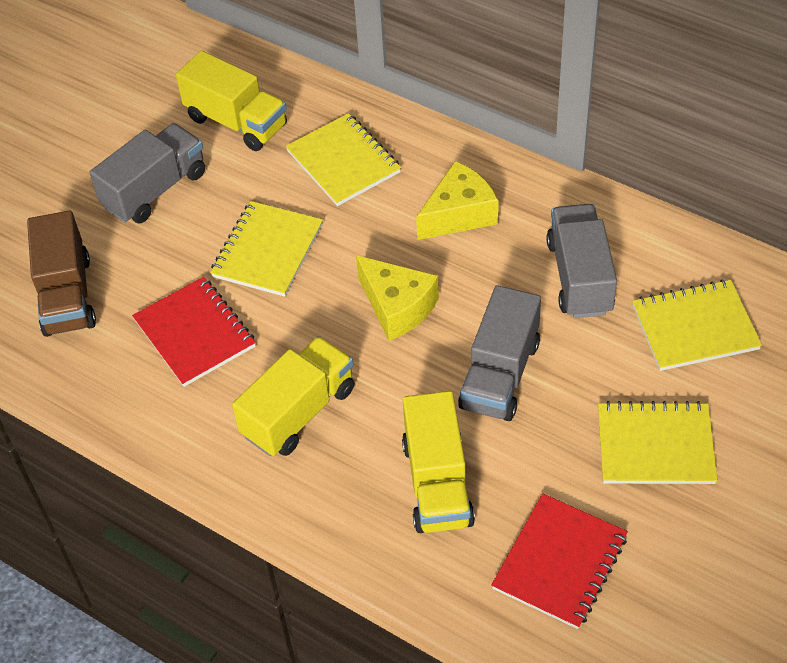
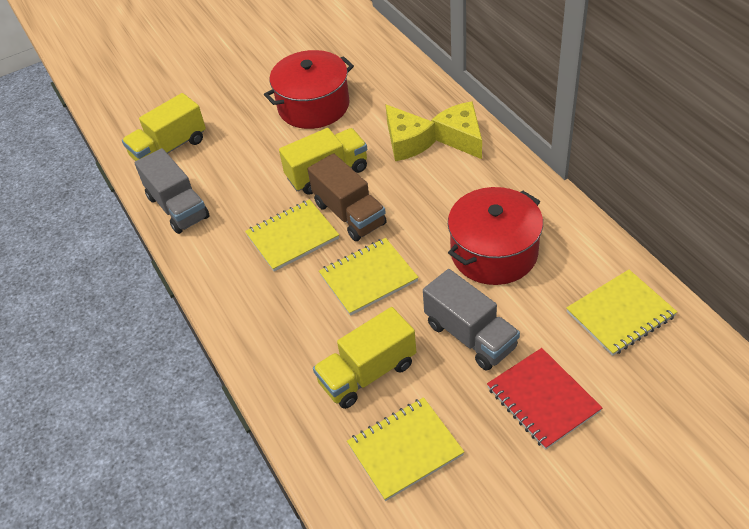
grey truck: [90,123,205,224] [458,285,541,421] [546,204,617,318] = 3 -> [135,148,210,234] [423,269,520,371] = 2
red notebook: [132,277,256,387] [491,494,628,629] = 2 -> [487,348,602,450] = 1
red pot: none = 0 -> [264,50,354,129] [448,187,543,285] = 2

